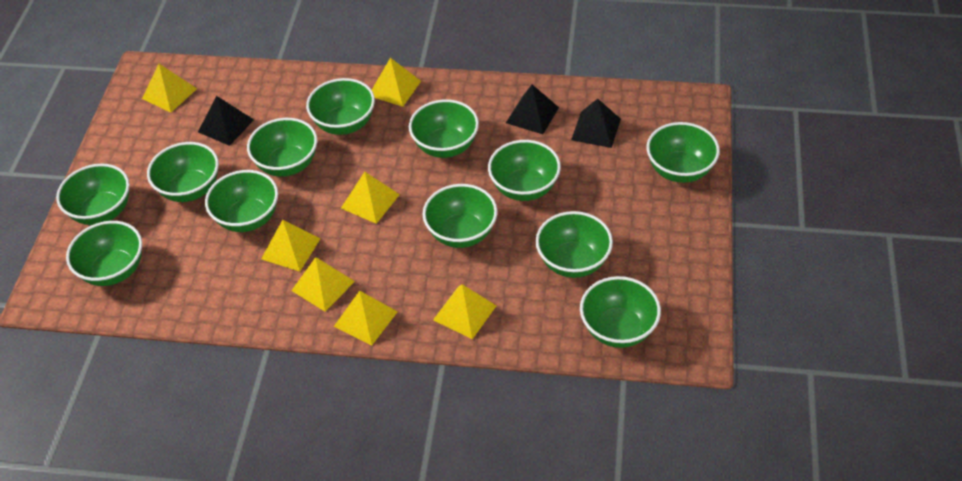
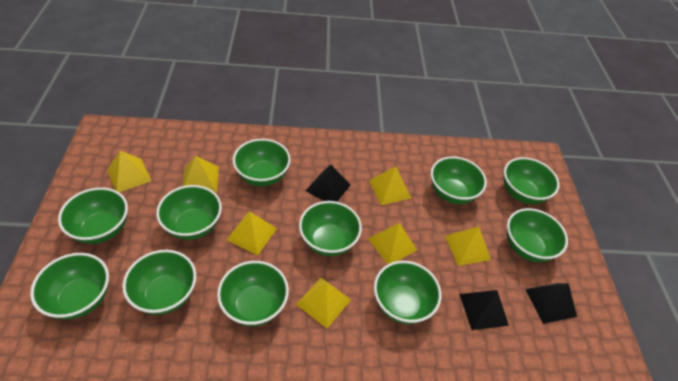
green bowl: [56,163,129,225] [66,221,142,286] [147,142,219,202] [205,170,278,232] [247,118,317,177] [306,78,375,135] [409,99,479,158] [423,184,497,248] [488,140,561,201] [536,211,613,278] [580,276,661,348] [646,122,720,183] = 12 -> [30,253,109,319] [58,187,128,244] [122,250,197,315] [156,185,222,240] [217,261,289,326] [233,139,291,186] [299,201,362,256] [374,261,442,324] [431,156,487,204] [504,157,559,204] [507,208,568,262] = 11

